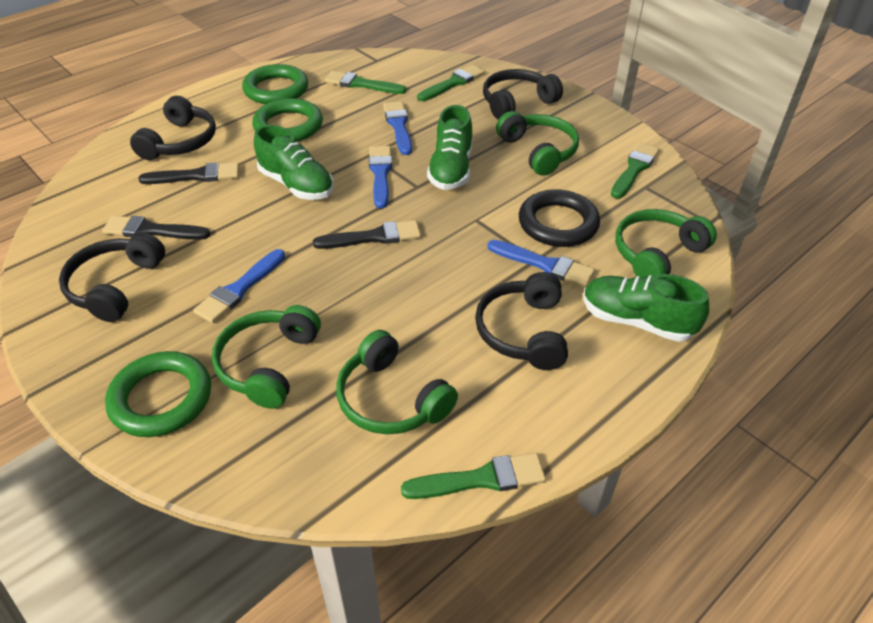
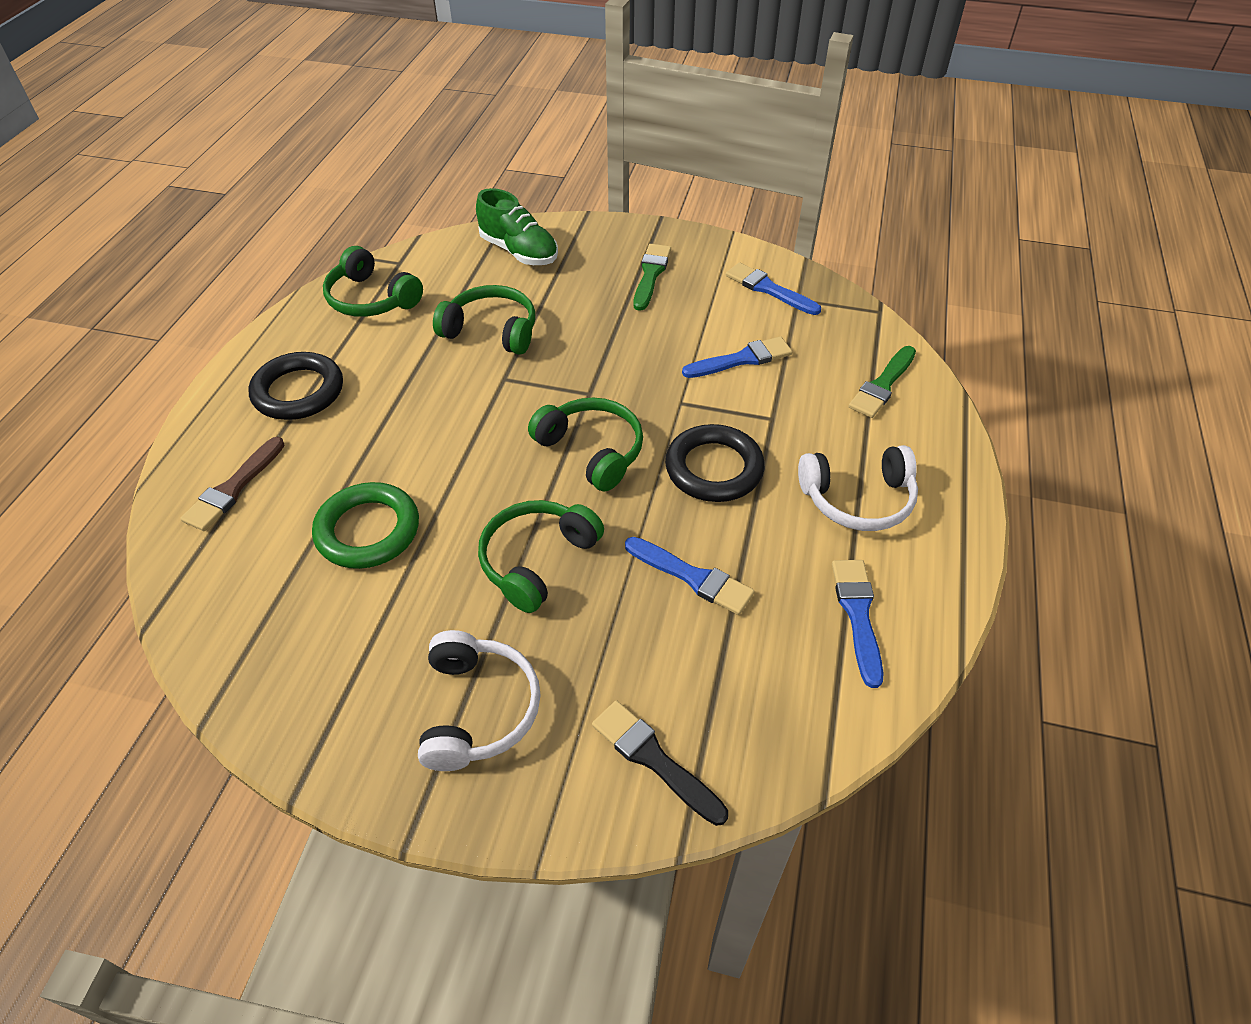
black brush: [102,216,211,240] [138,162,239,184] [313,220,421,249] = 3 -> [592,700,728,826] = 1
black headphones: [59,232,165,322] [130,96,216,160] [475,272,568,370] [483,69,563,120] = 4 -> none = 0
black ring: [519,189,600,247] = 1 -> [249,352,343,420] [665,424,765,502] = 2
brown brush: none = 0 -> [180,437,285,531] = 1
green brush: [324,71,406,94] [401,453,546,499] [417,65,485,101] [611,142,660,199] = 4 -> [633,244,671,311] [848,346,916,418] = 2
green ring: [105,351,211,437] [242,64,308,104] [252,98,323,142] = 3 -> [312,482,419,569] = 1
green shoe: [254,125,334,200] [427,105,472,190] [583,274,709,342] = 3 -> [476,188,558,265] = 1
white headphones: none = 0 -> [418,630,541,771] [798,445,918,531] = 2

